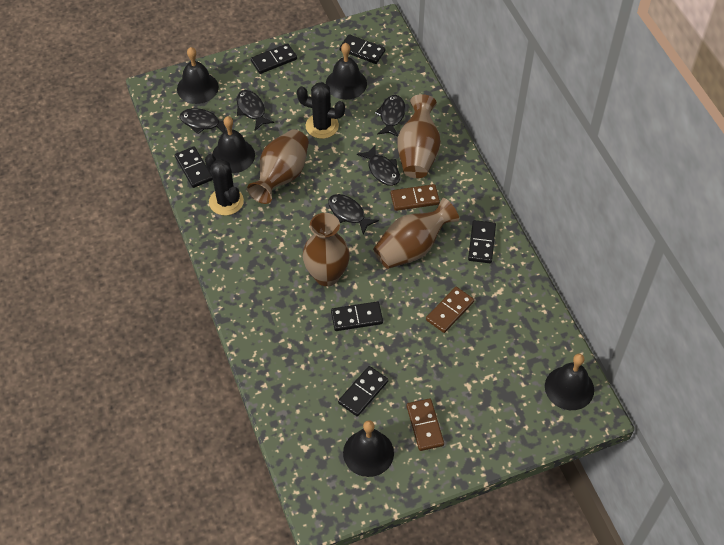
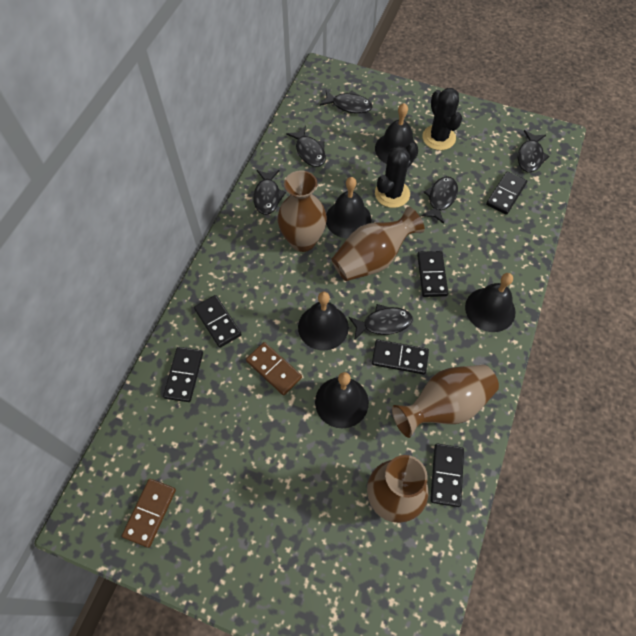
black fish: [180,108,233,134] [236,90,274,130] [328,194,379,235] [357,145,400,186] [375,95,406,137] = 5 -> [253,170,286,215] [286,126,326,167] [320,90,373,114] [348,304,413,341] [421,176,458,224] [518,130,550,172] = 6
brown domino: [391,184,440,211] [407,398,444,451] [426,287,474,333] = 3 -> [122,479,176,548] [246,342,302,395] = 2

